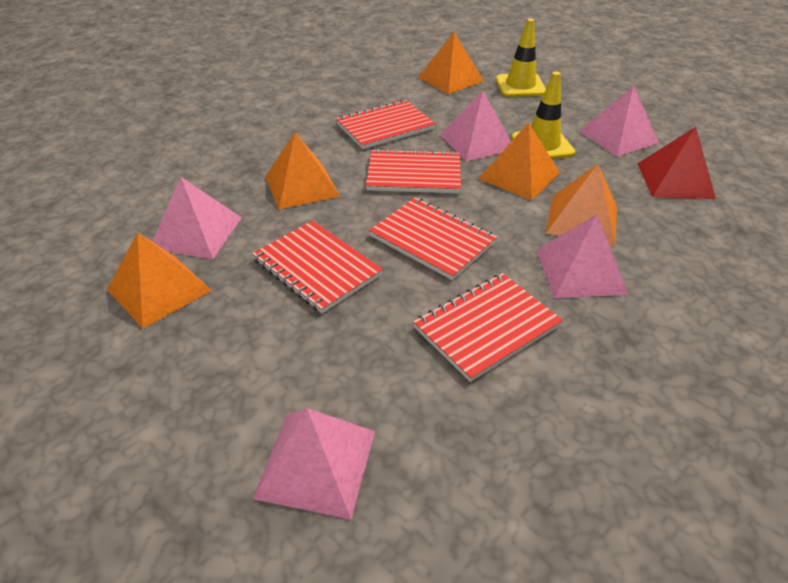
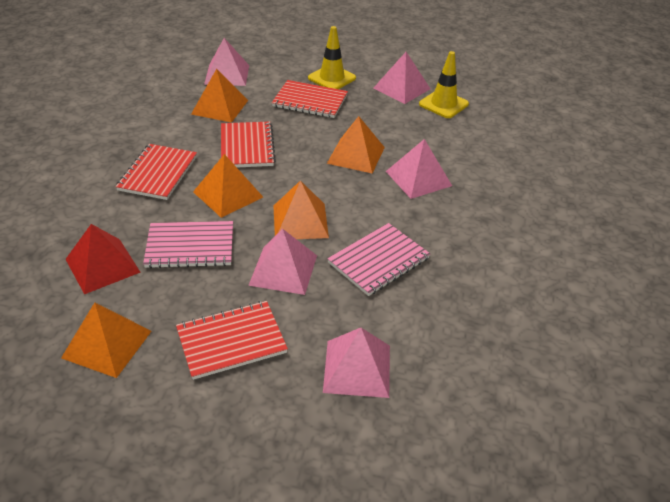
pink notebook: none = 0 -> [143,221,233,268] [327,223,430,296] = 2
red notebook: [252,220,383,313] [336,100,436,149] [366,149,461,193] [369,198,497,280] [413,273,563,382] = 5 -> [115,144,197,200] [176,301,288,380] [221,122,276,168] [272,80,348,118] = 4

